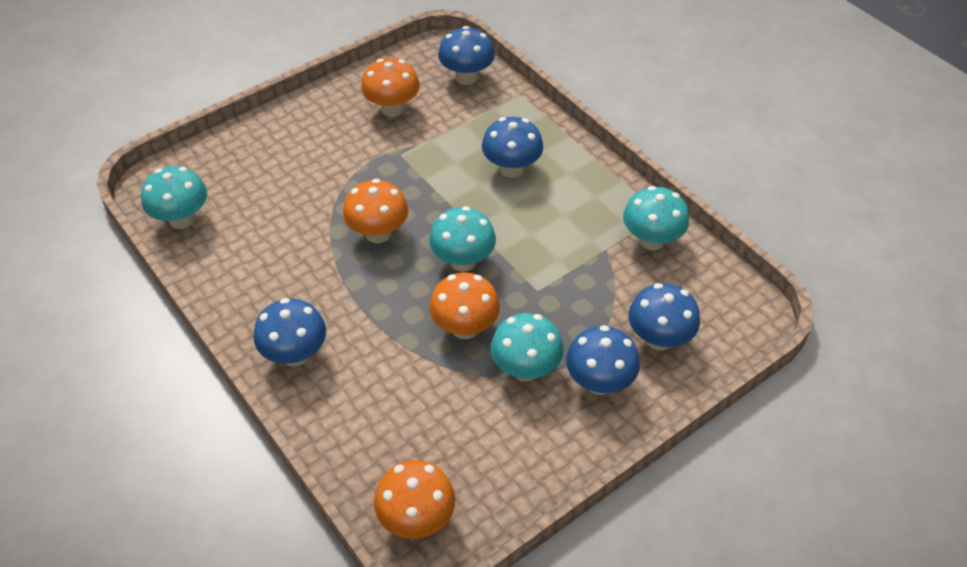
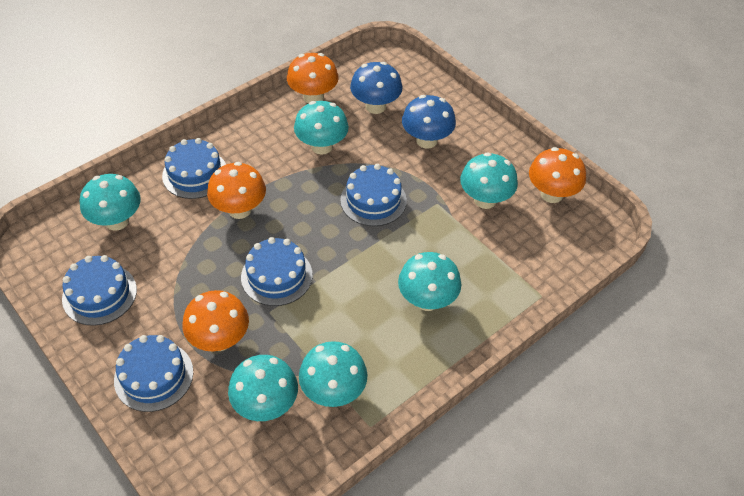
blue cake: none = 0 -> [62,255,137,326] [114,335,193,412] [162,138,226,199] [241,237,312,306] [340,164,407,226] = 5
blue mushroom: [254,298,326,367] [438,26,495,85] [482,117,543,178] [566,325,640,395] [628,283,700,351] = 5 -> [350,62,402,114] [402,95,456,149] = 2
turquoise mushroom: [141,166,207,229] [429,206,496,272] [491,313,564,381] [623,186,689,250] = 4 -> [80,174,141,231] [228,355,298,421] [294,101,349,155] [299,341,368,407] [398,252,461,311] [460,152,518,209] = 6

